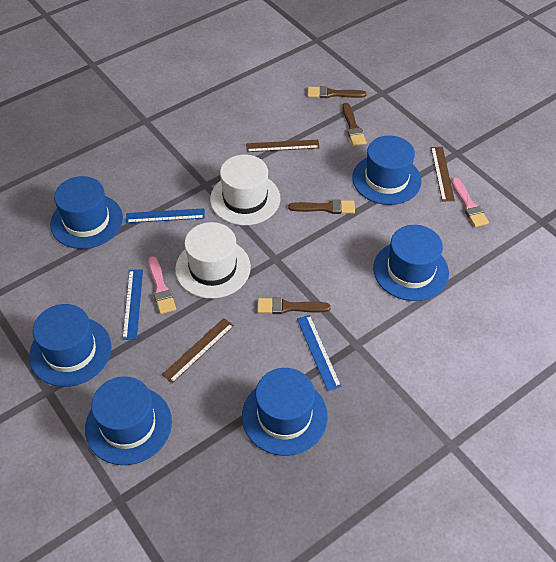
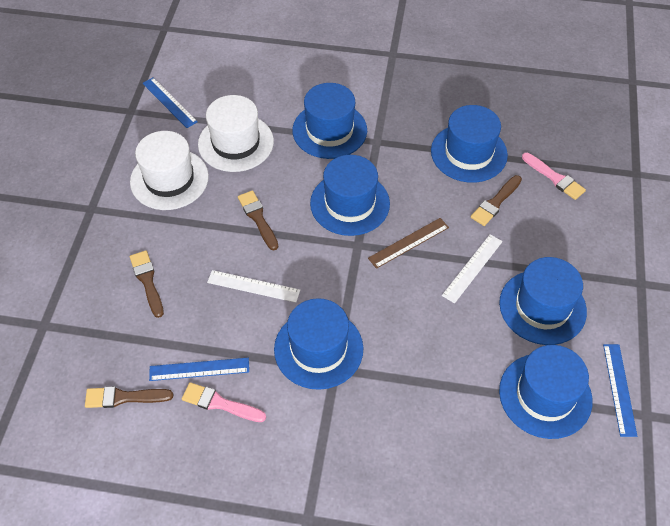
brown ruler: [162,318,234,383] [246,140,320,152] [431,147,455,201] = 3 -> [368,218,449,269] = 1
white ruler: none = 0 -> [207,270,300,303] [442,234,503,304] = 2

